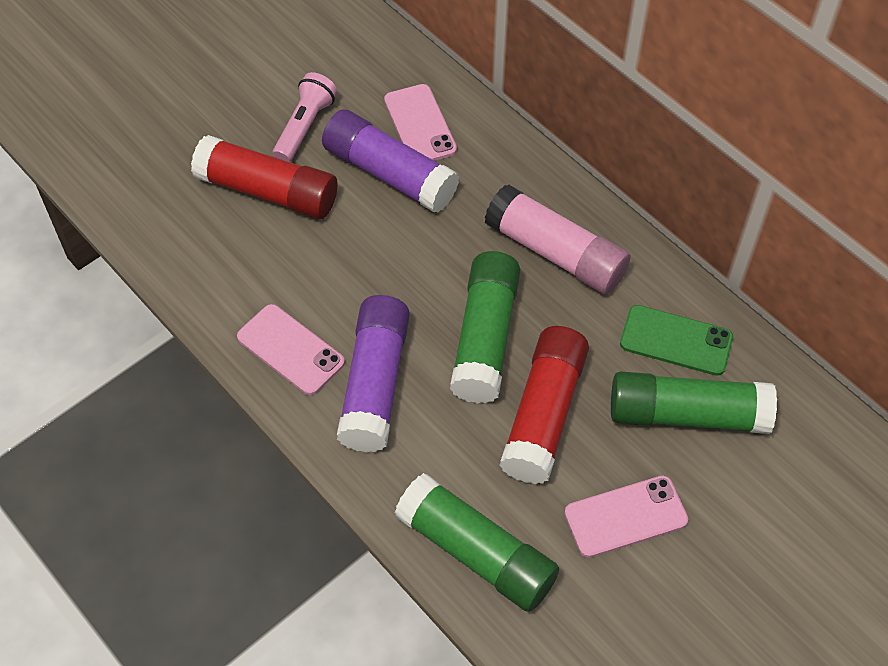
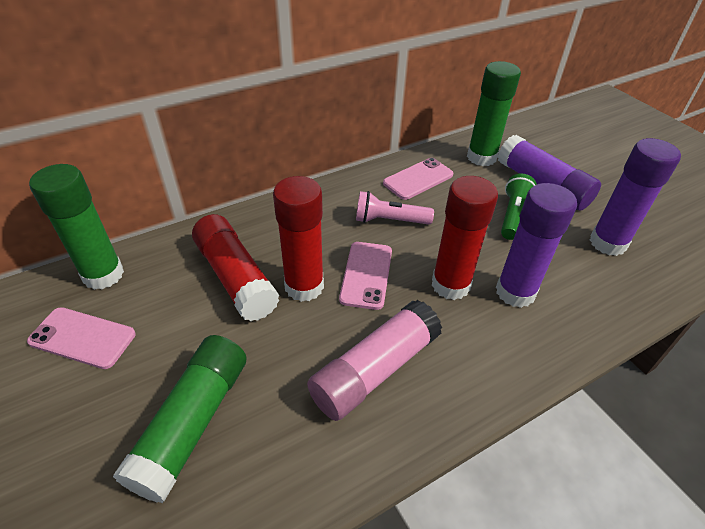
green flashlight: none = 0 -> [501,174,537,240] = 1
green phone: [620,305,733,376] = 1 -> none = 0
purple glue stick: [322,109,459,213] [337,295,410,453] = 2 -> [496,183,577,308] [498,135,601,211] [590,138,681,256] = 3
red glue stick: [191,135,338,219] [499,326,589,484] = 2 -> [192,214,279,321] [273,176,324,302] [432,176,498,300] = 3

